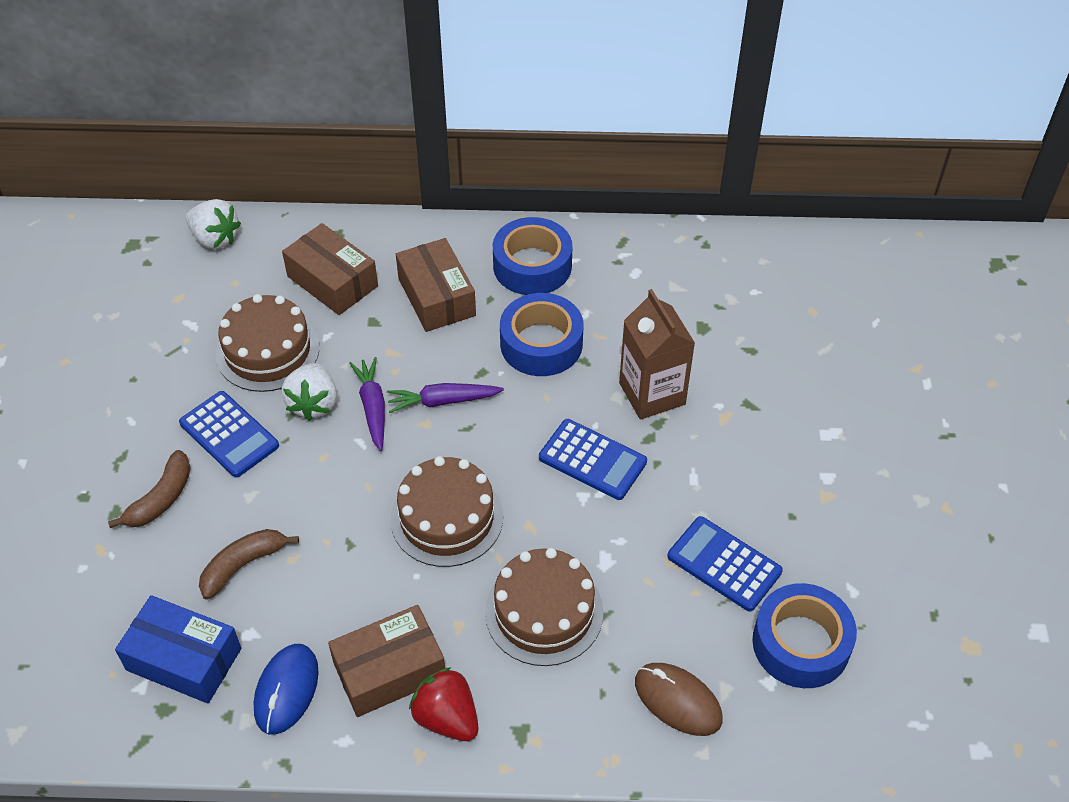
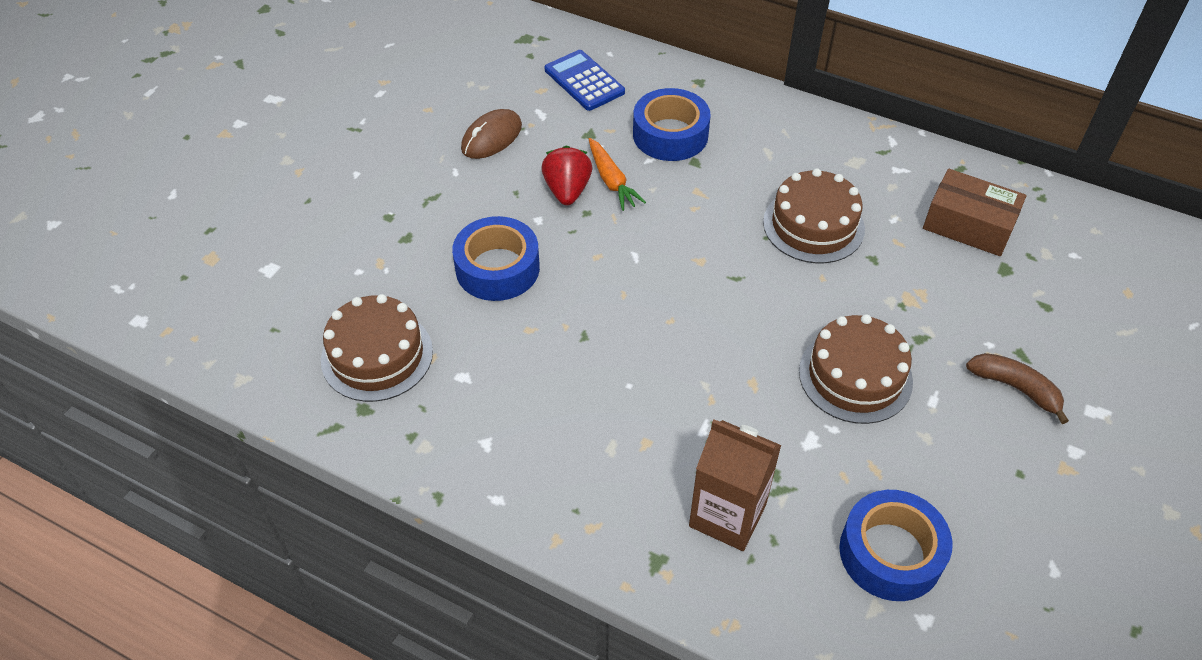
blue box: [115,595,241,703] = 1 -> none = 0
blue calculator: [179,391,279,478] [539,419,647,500] [667,516,783,612] = 3 -> [545,50,625,111] = 1
blue mouse: [254,644,319,735] = 1 -> none = 0
brown banana: [108,450,191,528] [199,529,299,599] = 2 -> [966,353,1069,424] = 1
brown box: [282,223,378,315] [328,605,445,717] [396,238,476,332] = 3 -> [923,169,1027,256] = 1
orange carrot: none = 0 -> [589,138,646,211] = 1
purple carrot: [349,357,385,451] [387,383,504,413] = 2 -> none = 0
white strawberry: [186,199,241,249] [281,363,337,421] = 2 -> none = 0

